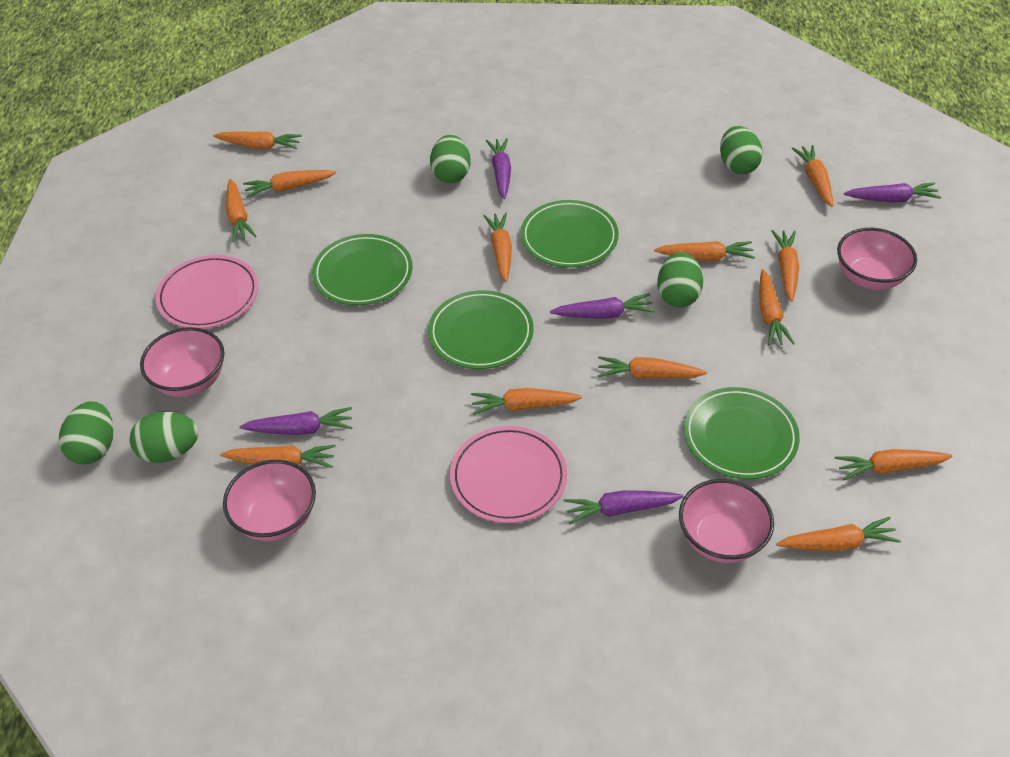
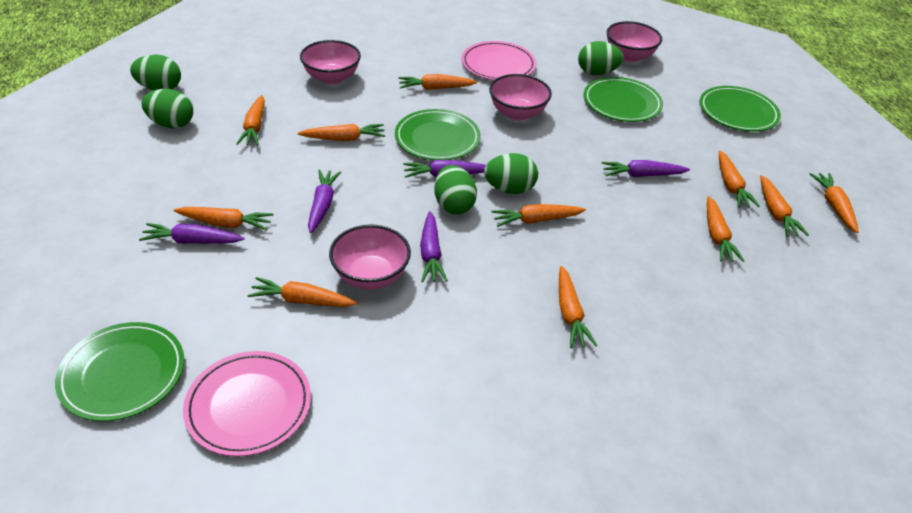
orange carrot: [213,132,302,149] [220,445,336,468] [226,179,256,242] [243,170,336,198] [471,388,582,415] [483,213,512,282] [598,356,707,379] [654,241,755,261] [759,269,795,346] [771,230,799,302] [776,517,901,551] [792,145,833,207] [835,449,952,480] = 13 -> [174,207,274,231] [236,95,265,145] [247,277,357,307] [298,124,385,141] [399,74,477,90] [492,204,586,227] [559,266,597,348] [707,196,744,262] [719,151,760,208] [760,175,809,237] [810,173,859,233] = 11

